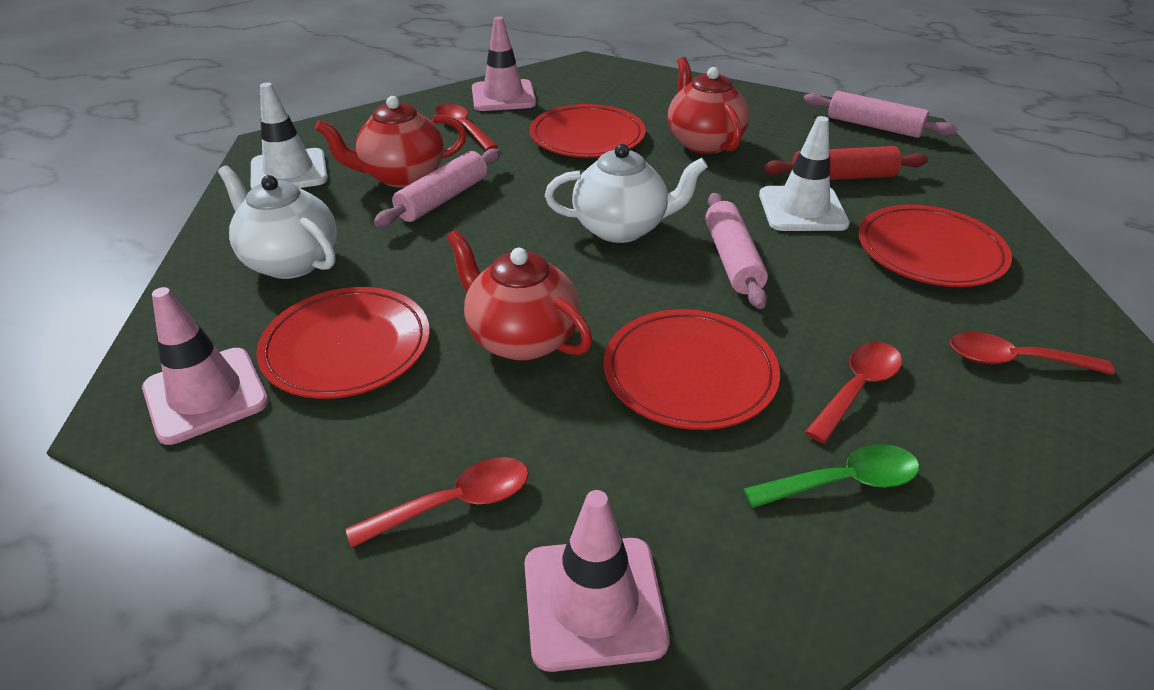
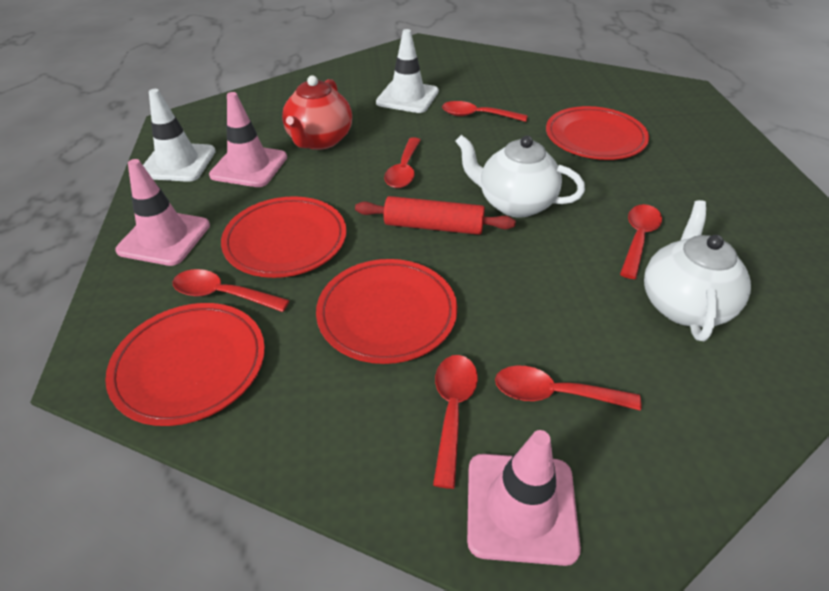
green spoon: [744,444,919,508] = 1 -> none = 0
pink rolling pin: [374,149,501,227] [705,193,768,309] [803,91,958,138] = 3 -> none = 0
red spoon: [345,457,529,548] [435,104,498,151] [805,342,902,443] [950,332,1114,375] = 4 -> [173,269,290,312] [384,137,421,188] [433,355,478,489] [442,101,528,122] [495,366,641,411] [620,204,662,279] = 6
red teapot: [315,96,467,187] [446,230,593,361] [668,57,749,154] = 3 -> [282,75,352,150] = 1

